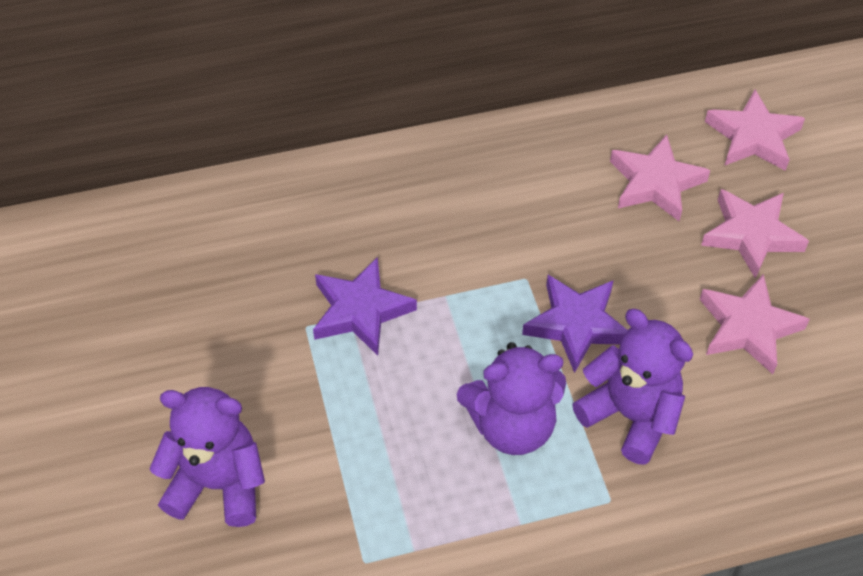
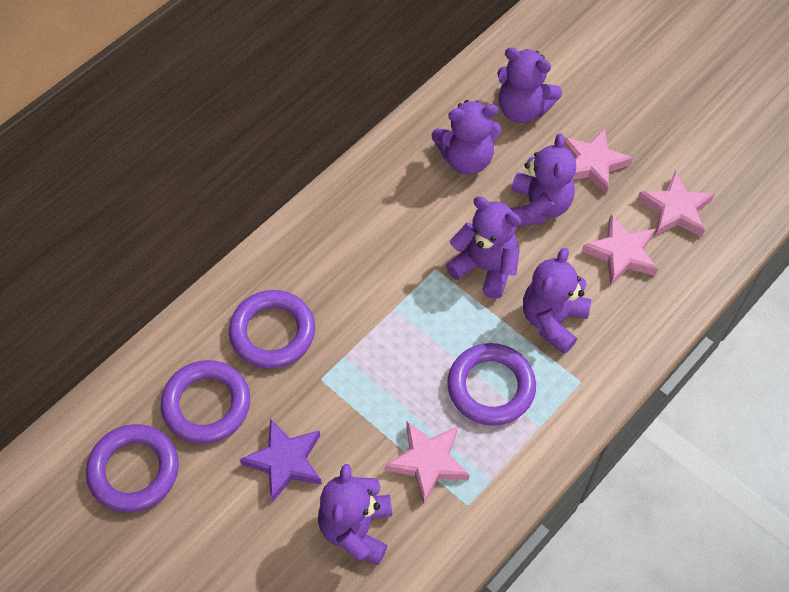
purple ring: none = 0 -> [86,424,179,512] [161,360,250,444] [229,290,315,369] [447,343,536,426] = 4
purple star: [313,257,417,356] [522,275,628,373] = 2 -> [240,419,322,503] = 1
purple teddy bear: [149,387,265,527] [457,342,566,455] [572,309,693,465] = 3 -> [318,464,392,565] [432,100,501,174] [446,196,521,299] [497,47,562,123] [511,133,576,227] [523,248,591,354] = 6

